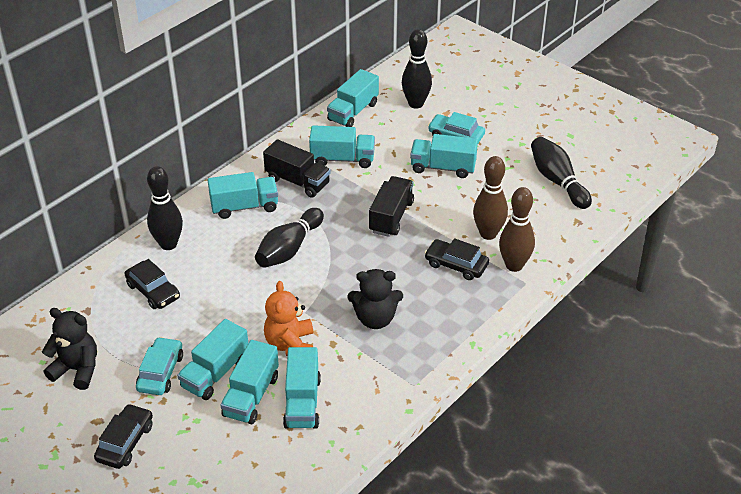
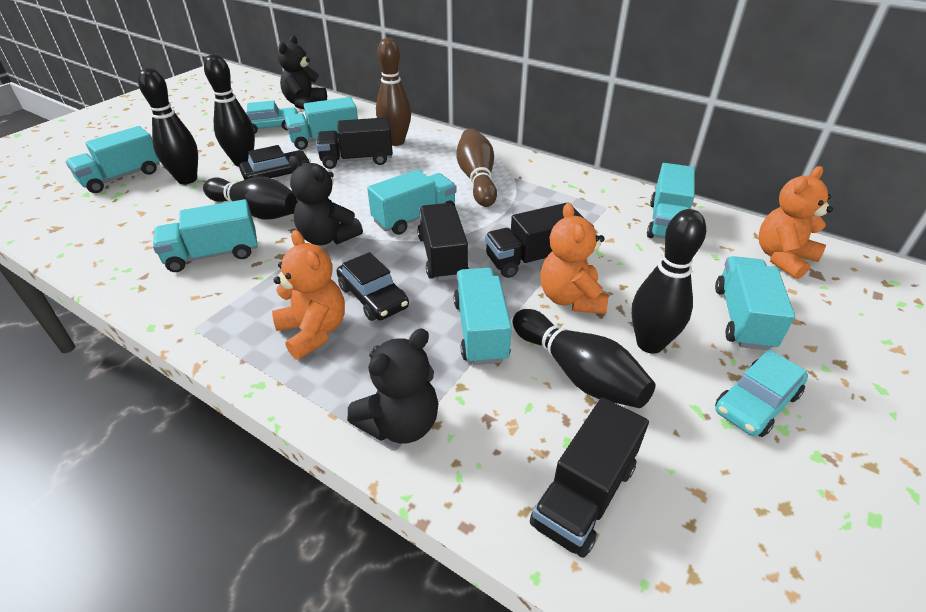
black bowling pin: [147,166,183,250] [255,208,324,268] [402,29,432,108] [531,137,592,209] = 4 -> [138,68,198,184] [203,177,297,219] [204,54,255,167] [513,309,655,408] [632,209,706,354] = 5
black car: [94,404,153,469] [125,259,180,309] [425,238,489,280] = 3 -> [239,145,311,180] [337,252,409,321] = 2
black teddy bear: [42,308,97,390] [348,269,403,329] = 2 -> [277,35,327,110] [289,156,363,245] [347,328,439,443] = 3
black truck: [263,139,330,198] [369,176,414,237] = 2 -> [316,117,393,169] [417,203,469,281] [485,202,584,278] [530,397,649,558] = 4
orange teddy bear: [264,281,313,356] = 1 -> [272,230,345,360] [540,203,608,314] [759,166,833,279] = 3

